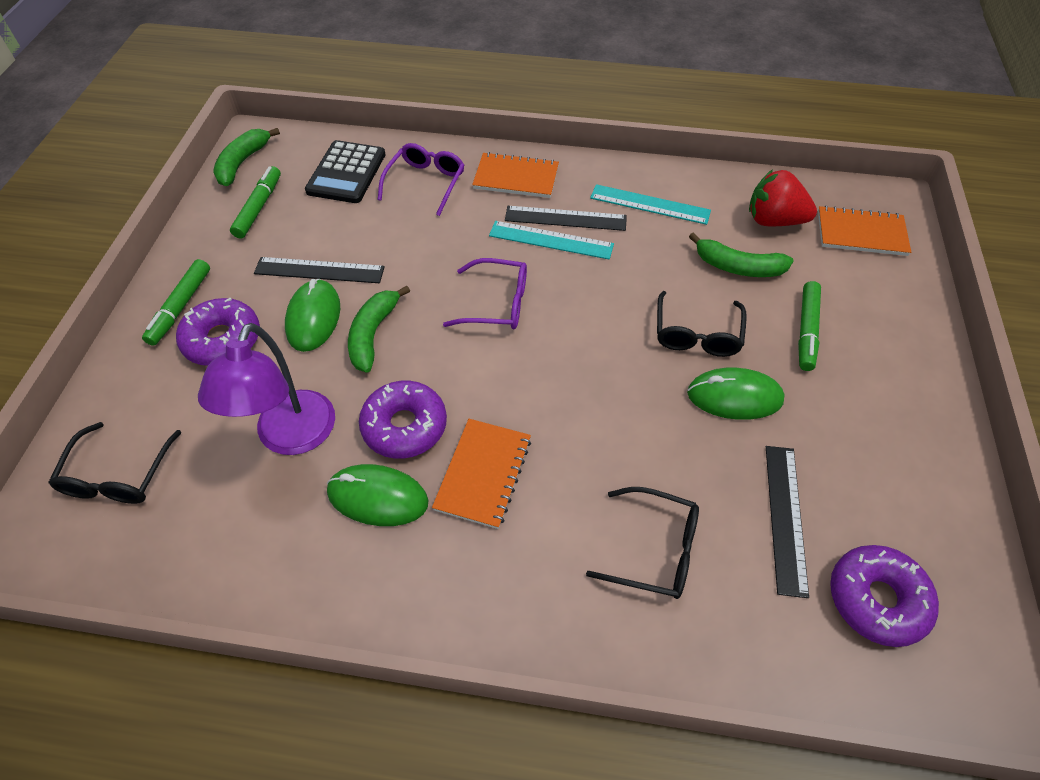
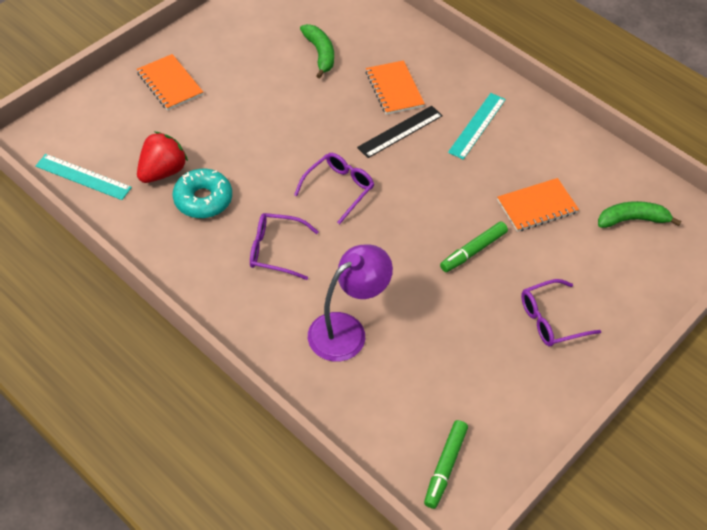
black calculator: [305,140,386,203] = 1 -> none = 0
black glasses: [48,422,181,504] [586,487,699,599] [657,291,747,357] = 3 -> none = 0
black ruler: [254,257,385,283] [505,206,627,231] [766,446,809,598] = 3 -> [357,106,443,158] = 1
green banana: [213,128,280,186] [348,285,410,373] [689,232,794,277] = 3 -> [300,24,334,79] [598,201,682,228] = 2
green marker: [142,259,210,346] [230,166,281,238] [798,281,821,371] = 3 -> [424,420,468,509] [440,222,508,272] = 2
green mouse: [285,279,340,352] [327,464,428,526] [687,368,785,420] = 3 -> none = 0
purple donut: [176,298,260,366] [359,381,447,459] [830,545,939,647] = 3 -> none = 0
purple glasses: [378,143,464,216] [443,258,527,330] = 2 -> [250,213,319,280] [294,153,374,224] [521,279,602,346] = 3
turquoise donut: none = 0 -> [173,169,232,218] = 1

